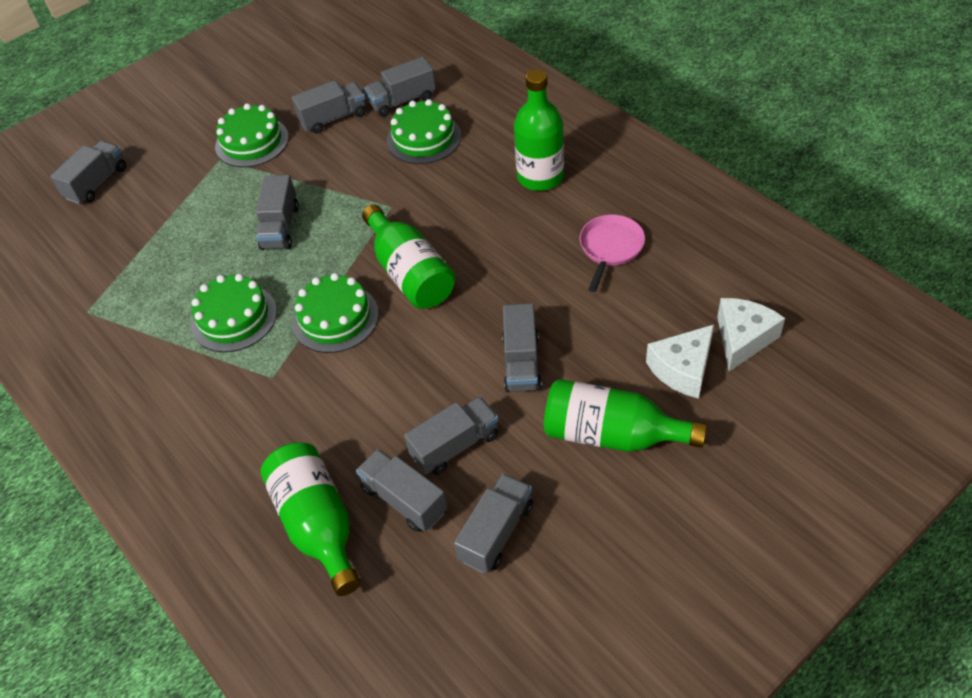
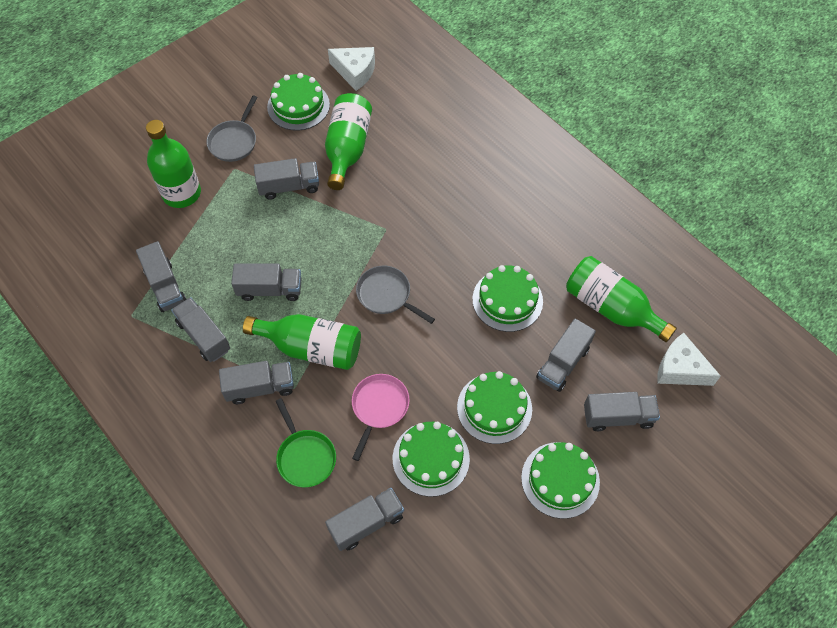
green cake: [191,274,277,352] [215,103,289,167] [292,273,379,353] [387,99,461,164] = 4 -> [267,73,330,131] [393,422,470,497] [457,371,532,444] [472,265,543,332] [521,442,600,519] = 5
green pan: none = 0 -> [275,398,336,488] = 1
grey pan: none = 0 -> [206,95,258,162] [356,265,435,324] = 2

